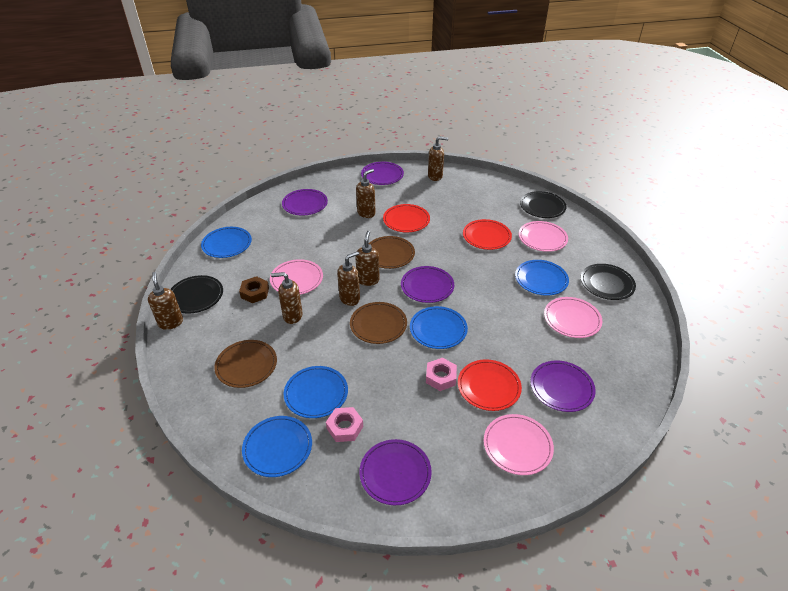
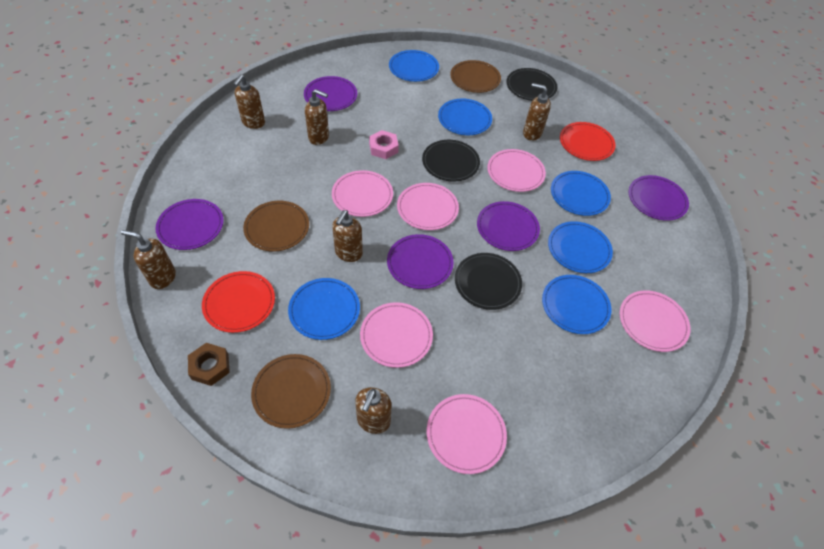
blue plate: [201,227,252,258] [242,416,312,477] [284,366,348,418] [410,306,468,349] [515,260,569,296] = 5 -> [288,278,360,340] [389,50,439,82] [438,99,492,135] [542,275,611,334] [548,221,613,273] [551,171,611,216] = 6
pink nut: [326,407,363,442] [426,358,457,391] = 2 -> [369,130,399,159] = 1
pink plate: [270,259,323,295] [484,414,554,475] [519,221,568,252] [544,297,602,338] = 4 -> [332,170,393,217] [360,302,433,368] [397,183,459,230] [427,394,507,474] [487,149,546,192] [620,290,691,352] = 6
red plate: [383,204,430,233] [458,359,522,411] [463,219,512,250] = 3 -> [202,271,275,333] [560,122,616,161] = 2

